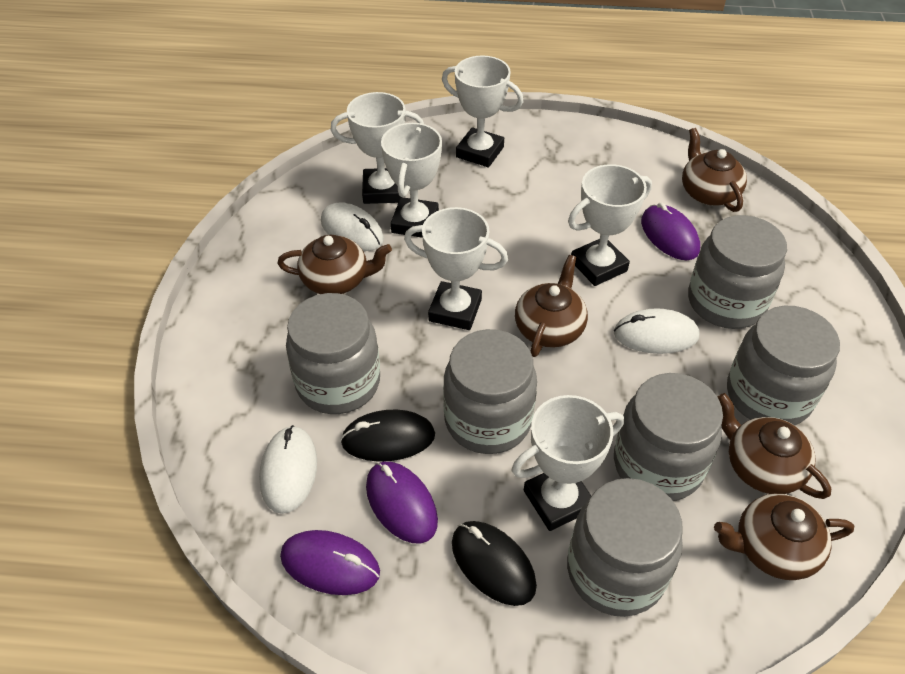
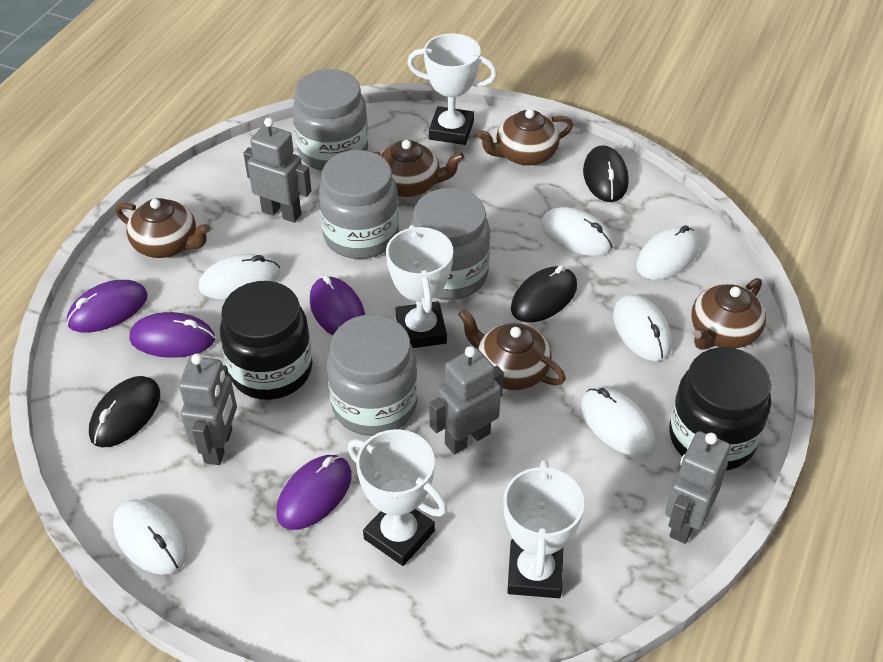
black jar: none = 0 -> [220,281,313,400] [669,347,772,471] = 2
black mouse: [340,410,435,462] [452,521,537,606] = 2 -> [89,376,160,447] [511,265,577,323] [583,145,629,202] = 3
grey jar: [286,293,380,414] [443,329,537,454] [567,478,683,617] [614,373,723,501] [688,215,787,329] [727,306,840,425] = 6 -> [293,69,368,171] [319,150,399,259] [327,314,418,436] [410,188,490,300] = 4
grey robot: none = 0 -> [179,354,237,465] [243,118,312,223] [429,346,504,454] [665,431,730,544] = 4
purple mouse: [280,530,380,595] [366,462,438,543] [641,203,700,260] = 3 -> [67,280,148,333] [130,312,215,358] [276,455,352,530] [310,276,365,335] = 4
white mouse: [259,425,317,514] [321,202,384,251] [614,308,700,354] = 3 -> [113,499,187,575] [199,254,280,300] [541,207,613,256] [581,387,655,456] [613,294,672,361] [636,225,699,280] = 6
white trophy: [330,92,424,204] [381,123,442,238] [404,207,508,330] [442,55,523,167] [511,395,624,531] [568,164,652,286] = 6 -> [348,429,447,566] [386,225,453,348] [407,33,497,145] [504,459,584,598] = 4

